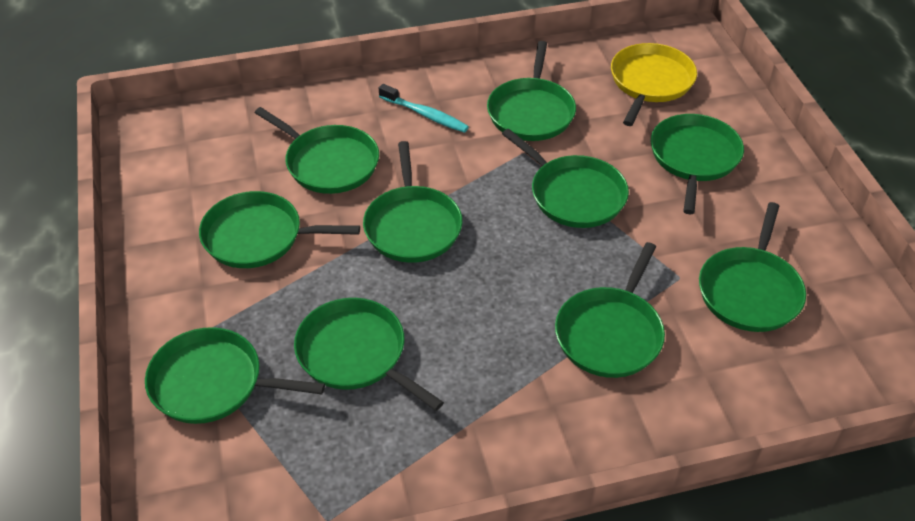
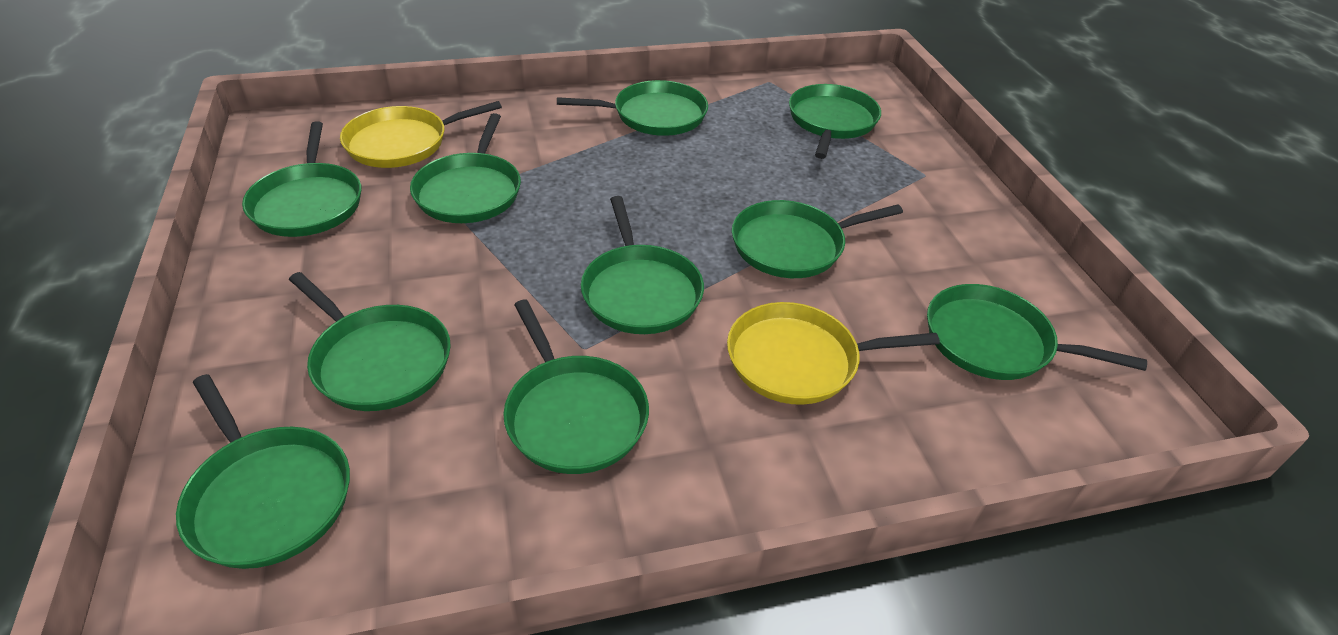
turquoise toothbrush: [379,84,469,133] = 1 -> none = 0
yellow pan: [611,43,697,126] = 1 -> [340,101,502,168] [727,302,940,405] = 2

